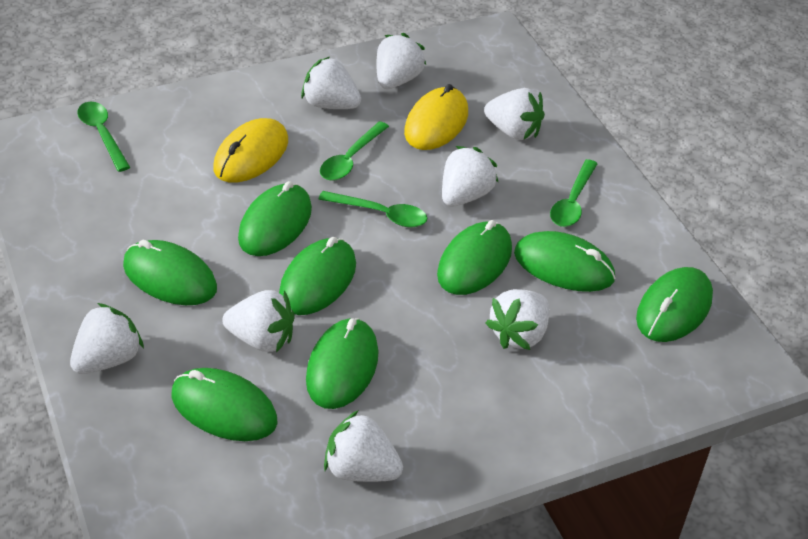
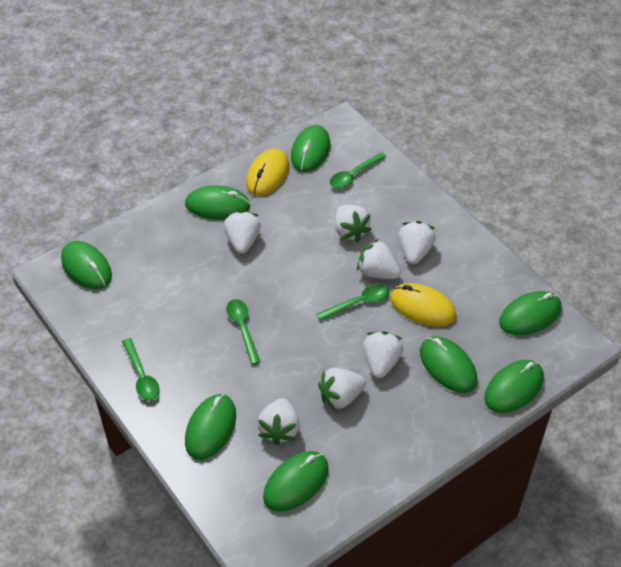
white strawberry: [70,303,144,374] [222,290,294,353] [301,57,361,109] [324,411,403,482] [376,33,426,89] [442,146,498,207] [484,88,545,140] [486,289,550,350] = 8 -> [224,210,261,254] [257,398,300,445] [318,368,366,410] [335,204,372,242] [357,239,401,279] [363,331,403,378] [398,221,436,264] = 7

